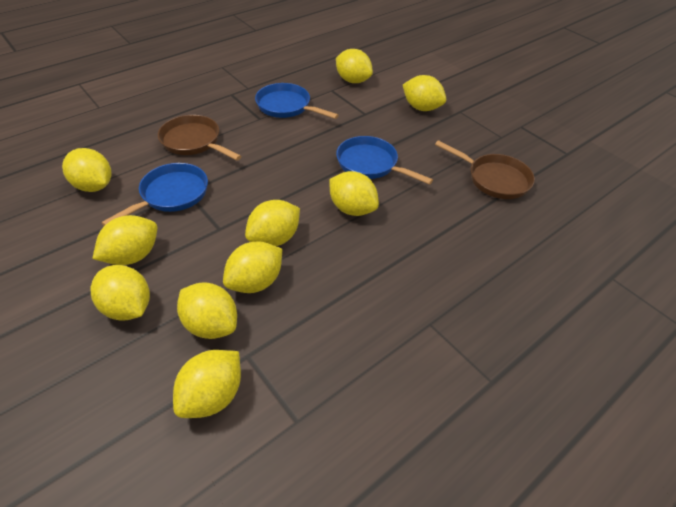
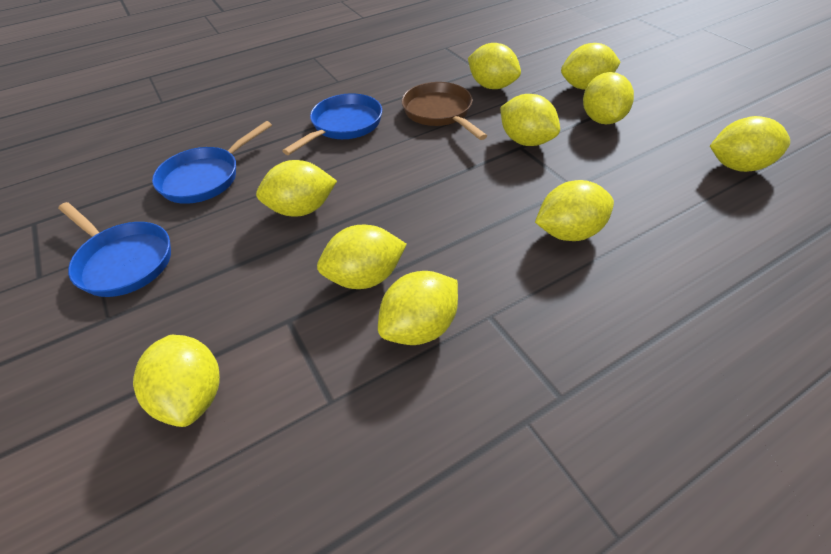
brown pan: [158,115,241,160] [435,140,535,199] = 2 -> [402,82,487,140] = 1

